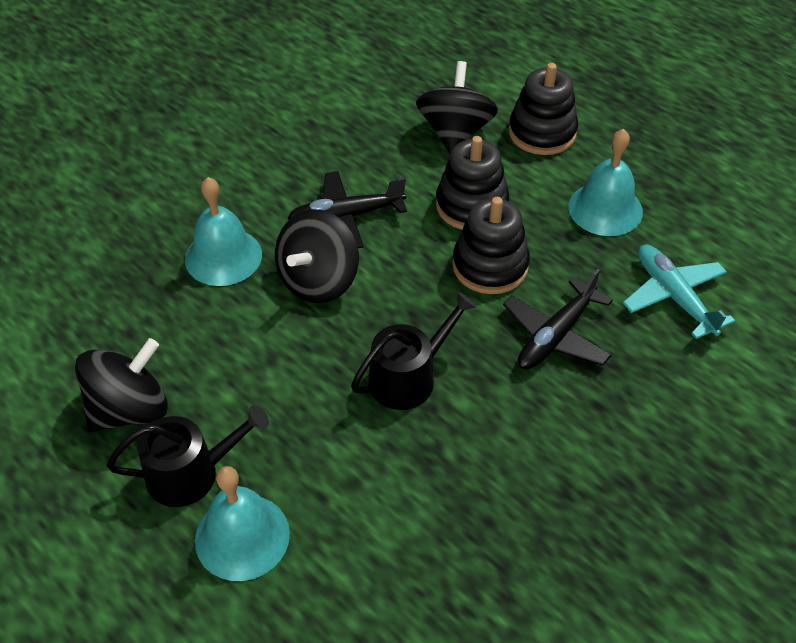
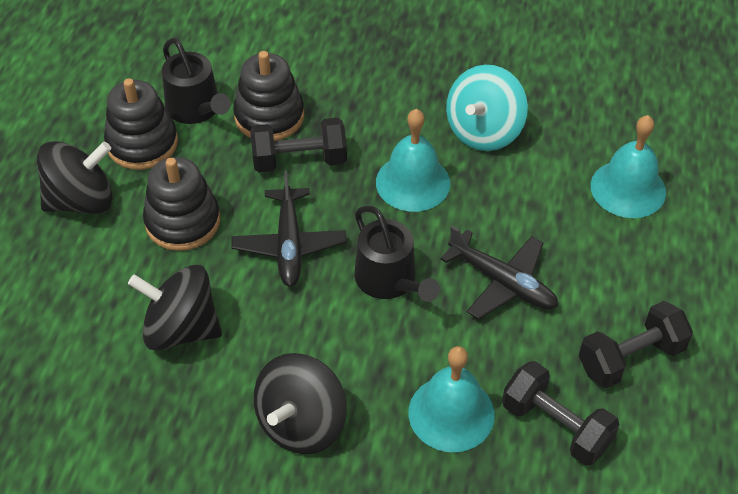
black dumbbell: none = 0 -> [250,118,347,173] [502,361,620,465] [579,301,693,388] = 3
turquoise plane: [623,245,735,339] = 1 -> none = 0
turquoise spinning top: none = 0 -> [446,65,528,151] = 1

